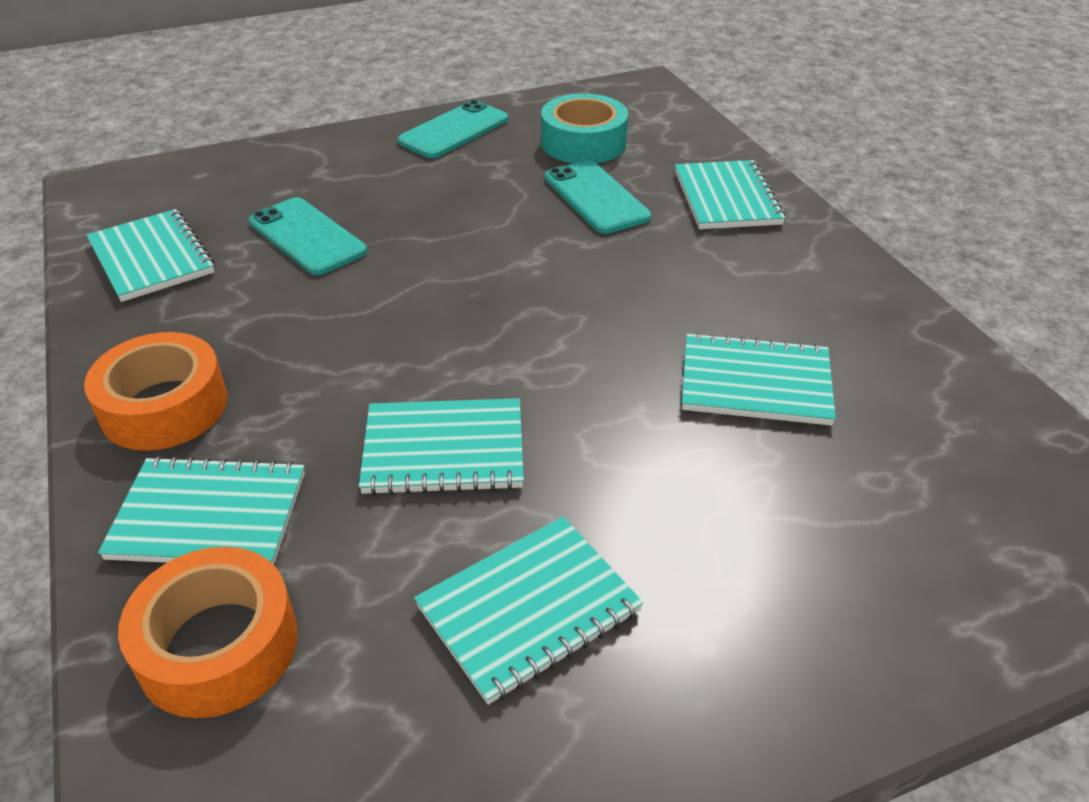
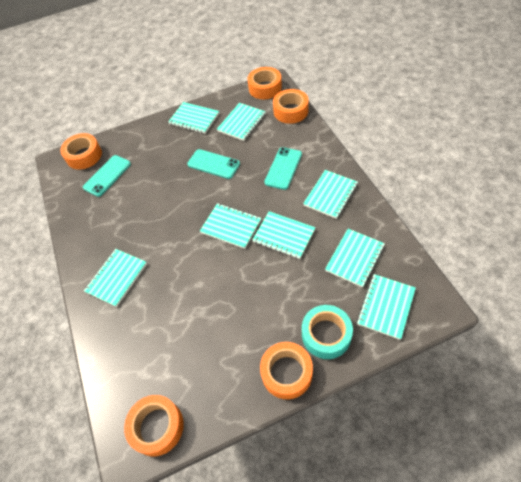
orange tape: [84,332,227,451] [118,547,298,718] = 2 -> [60,133,102,169] [124,395,184,456] [248,67,282,99] [260,342,313,399] [273,89,309,124] = 5
turquoise notebook: [87,209,215,302] [98,456,305,565] [359,398,524,495] [414,516,643,705] [675,160,785,229] [682,332,836,426] = 6 -> [84,249,147,307] [168,102,219,134] [200,203,261,249] [217,103,266,141] [252,211,315,259] [303,170,358,219] [325,229,385,287] [357,274,416,340] = 8

